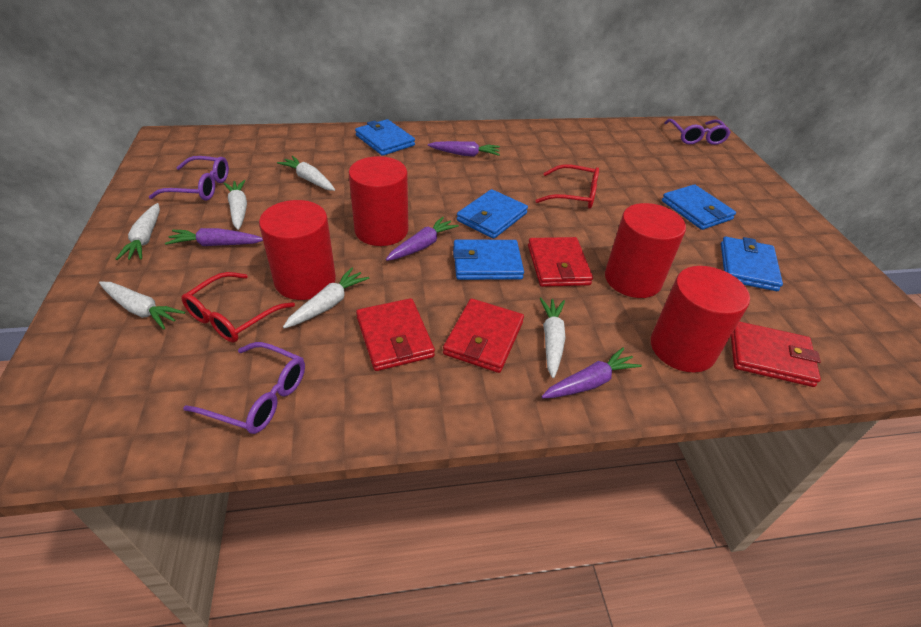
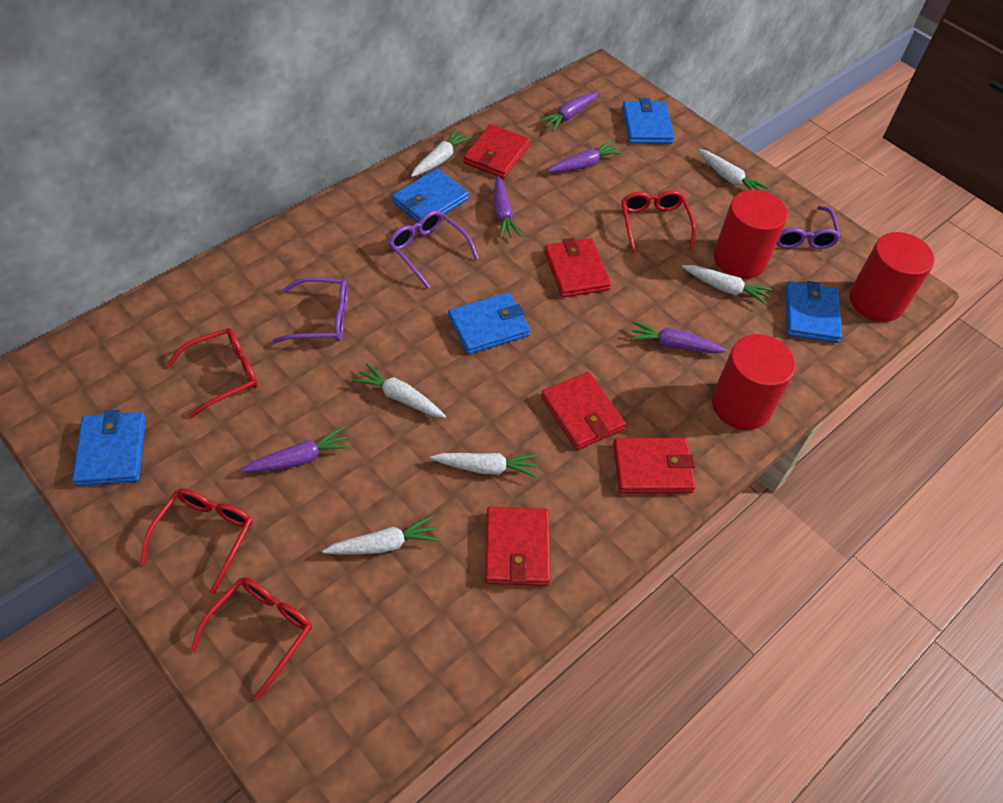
purple carrot: [165,228,263,246] [386,217,459,261] [428,141,500,157] [541,347,642,398] = 4 -> [241,427,351,472] [494,176,522,238] [539,92,598,131] [547,141,623,172] [630,321,727,354] = 5
red cylinder: [259,200,336,300] [349,156,408,246] [605,203,686,298] [651,266,750,373] = 4 -> [712,334,796,430] [713,190,788,279] [849,232,935,322] = 3
red glasses: [182,272,295,343] [535,164,599,209] = 2 -> [140,488,252,594] [167,328,258,418] [190,577,312,700] [621,190,696,253] = 4
red wallet: [356,298,435,371] [443,298,524,373] [528,237,593,287] [731,321,821,387] = 4 -> [464,124,530,178] [485,507,550,586] [541,372,626,450] [544,238,611,298] [613,438,696,493] = 5

